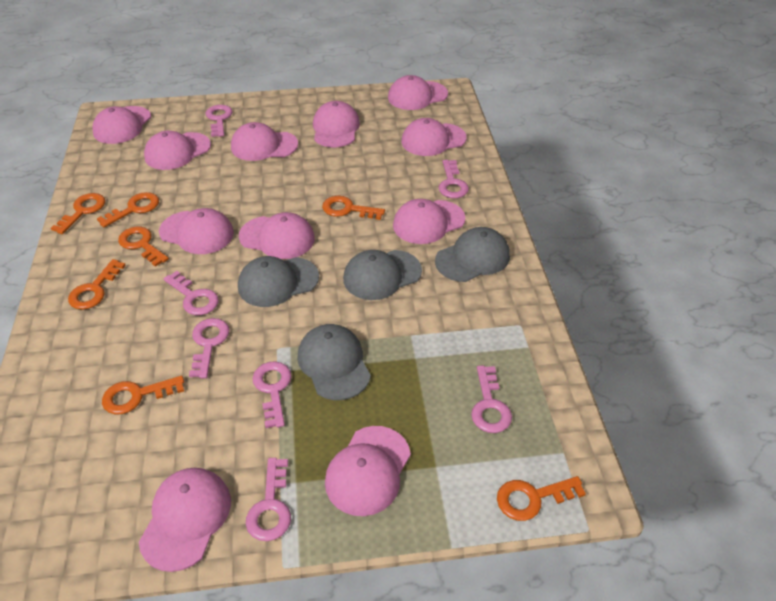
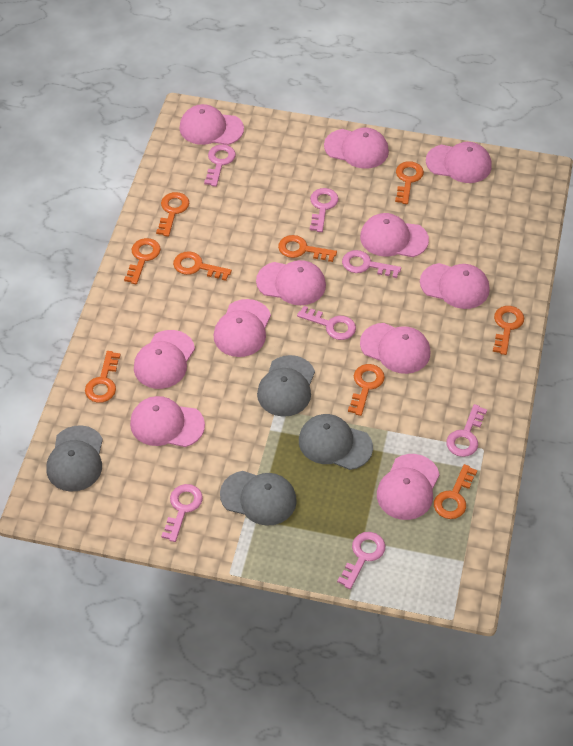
orange key: [51,193,105,234] [68,259,126,310] [97,192,159,228] [102,376,184,414] [118,227,169,267] [322,196,385,220] [497,476,586,521] = 7 -> [85,351,121,403] [124,238,161,284] [156,192,189,237] [173,251,232,281] [278,235,337,262] [348,364,385,416] [395,161,424,204] [434,464,477,519] [493,306,524,355] = 9

